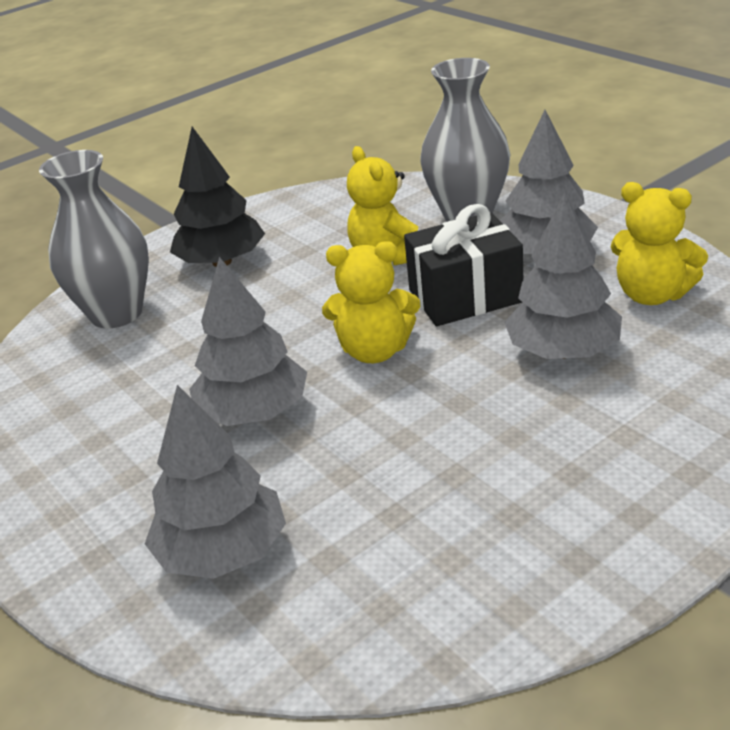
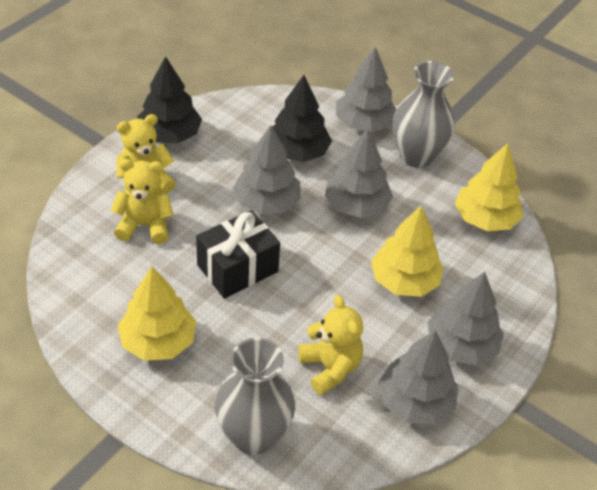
black tree: [170,127,265,267] = 1 -> [137,56,202,143] [272,75,332,162] = 2
grey tree: [145,385,286,579] [189,257,307,426] [500,110,598,254] [504,193,622,359] = 4 -> [233,125,301,214] [325,129,393,218] [336,46,396,132] [378,330,458,424] [428,272,504,365] = 5
yellow tree: none = 0 -> [118,266,196,361] [371,206,443,297] [455,143,523,231] = 3

